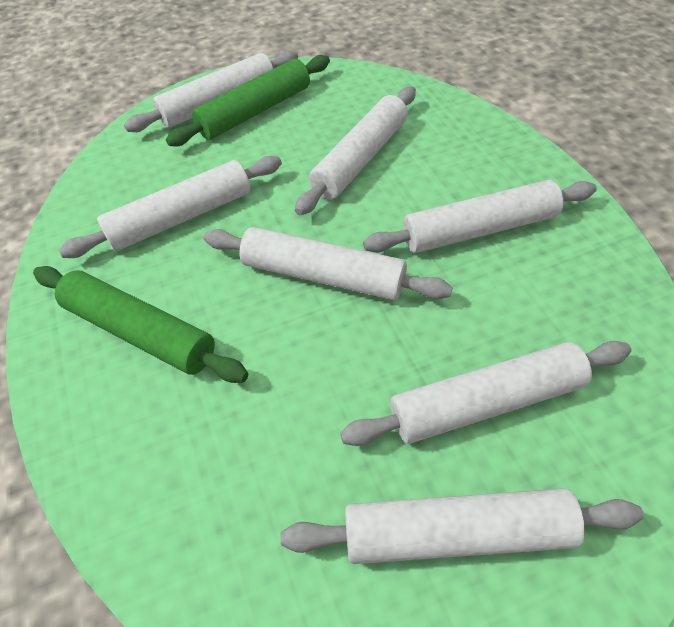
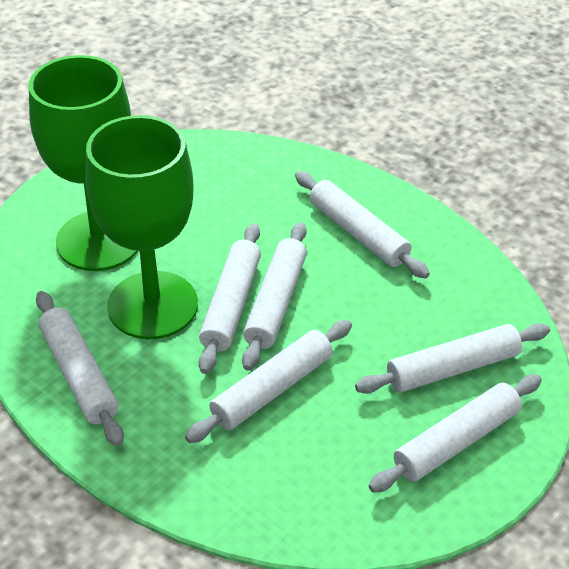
green goblet: none = 0 -> [29,55,138,271] [86,115,198,339] = 2
green rolling pin: [33,266,248,383] [166,55,330,146] = 2 -> none = 0

